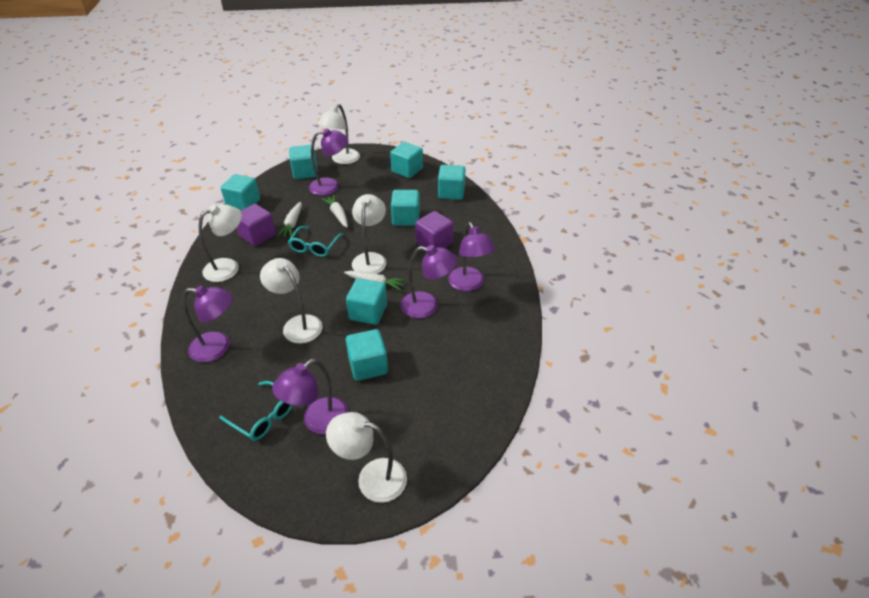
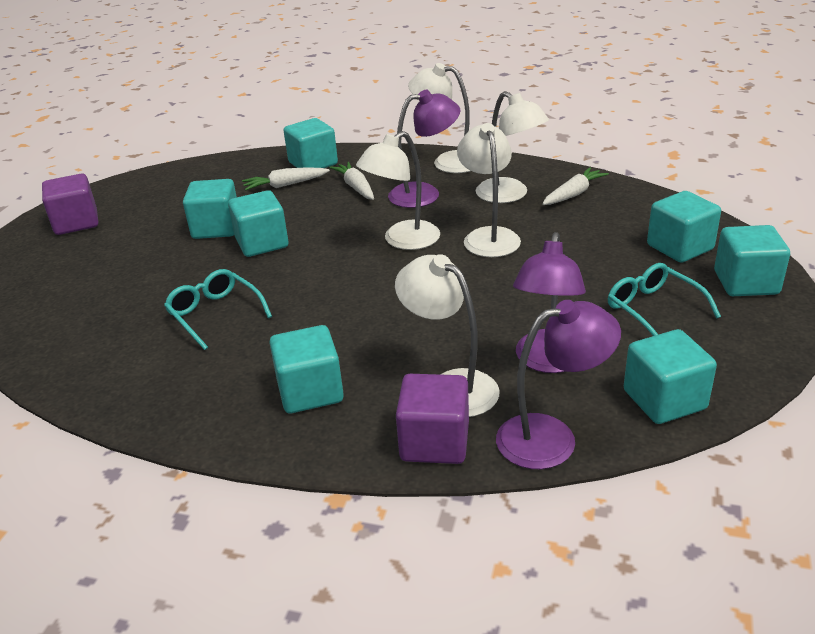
purple lamp: [183,286,233,362] [272,359,349,435] [309,128,348,195] [400,245,457,318] [448,222,495,291] = 5 -> [388,90,460,208] [496,300,621,469] [513,232,586,373] = 3

